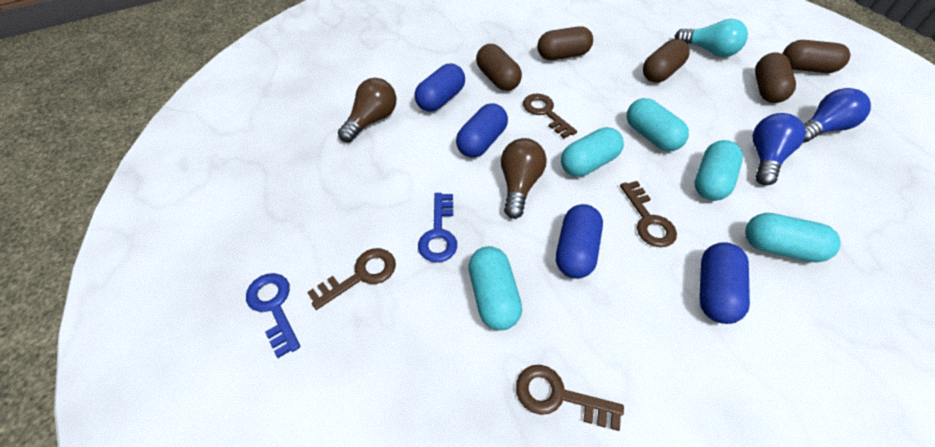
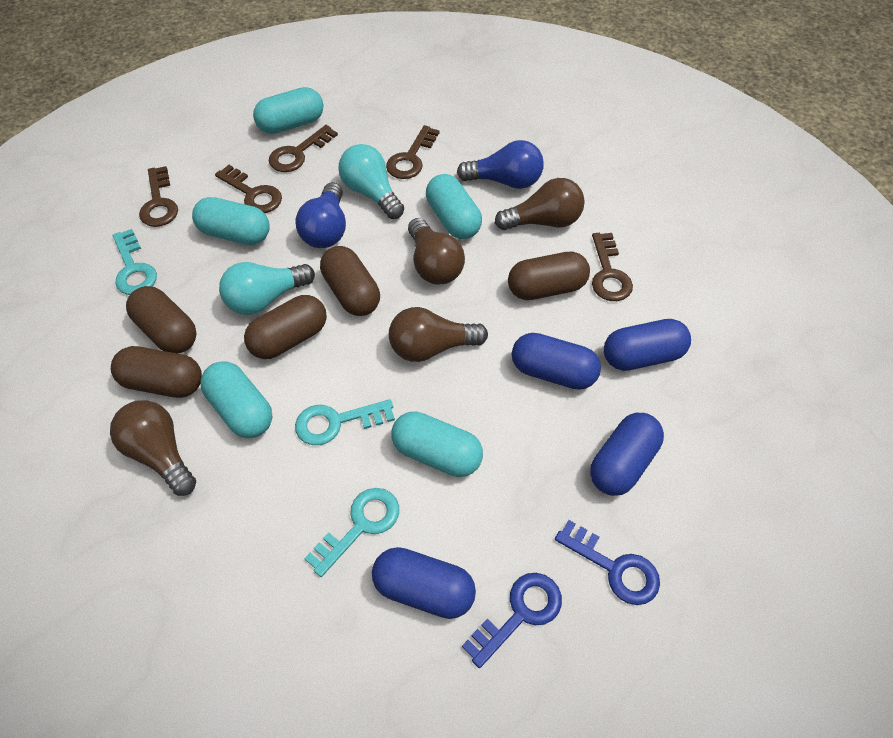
brown key: [307,248,396,310] [516,365,624,431] [523,94,577,138] [620,181,677,247] = 4 -> [139,166,178,227] [215,165,282,213] [269,125,338,172] [386,125,440,179] [592,233,633,301] = 5
brown light bulb: [338,78,396,142] [501,138,547,219] = 2 -> [110,400,196,496] [389,307,488,362] [408,218,465,284] [495,178,585,230] = 4
turquoise key: none = 0 -> [113,229,157,295] [295,399,395,445] [304,488,399,577] = 3
turquoise light bulb: [675,19,748,57] = 1 -> [219,262,315,315] [339,144,404,219] = 2

